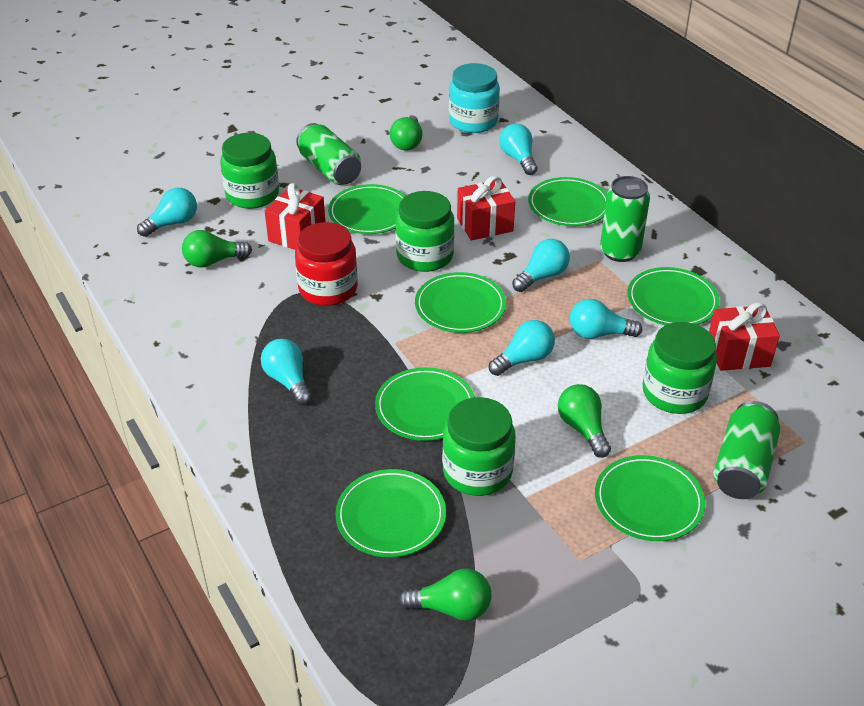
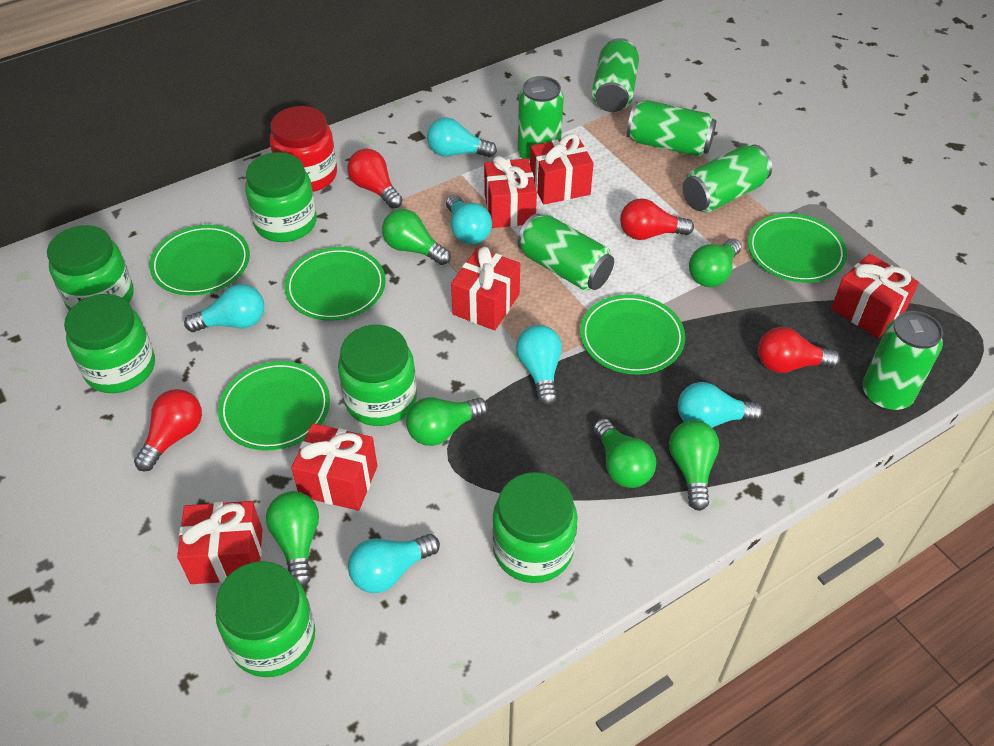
green can: [296,123,361,185] [600,176,650,262] [713,401,780,499] = 3 -> [517,213,614,291] [518,76,564,163] [592,38,639,112] [627,100,717,157] [683,145,772,213] [862,311,943,411] = 6
green jar: [220,133,279,209] [395,191,455,272] [442,397,516,496] [643,322,717,414] = 4 -> [47,225,134,310] [64,294,155,393] [216,561,315,677] [245,152,317,242] [338,325,417,426] [492,472,578,583] = 6
green light bulb: [182,230,252,268] [390,115,423,150] [398,569,492,621] [558,384,611,458] = 4 -> [266,491,319,587] [382,209,451,265] [406,397,488,446] [593,419,656,488] [669,420,719,511] [689,239,741,287] = 6
green plate: [328,184,405,234] [335,469,446,557] [375,367,475,441] [415,272,506,333] [528,177,607,226] [595,455,705,541] [627,267,720,325] = 7 -> [149,225,250,296] [218,361,330,451] [285,247,386,321] [580,294,685,374] [748,213,847,283] = 5
red gift: [265,183,325,250] [457,176,515,240] [709,302,780,371] = 3 -> [177,501,262,584] [291,423,377,511] [451,247,520,330] [484,156,537,228] [530,133,594,205] [831,254,919,338] = 6
red light bulb: none = 0 -> [134,389,202,472] [347,149,403,209] [620,198,694,240] [758,327,840,373] = 4
turquoise jar: [449,63,500,133] = 1 -> none = 0

